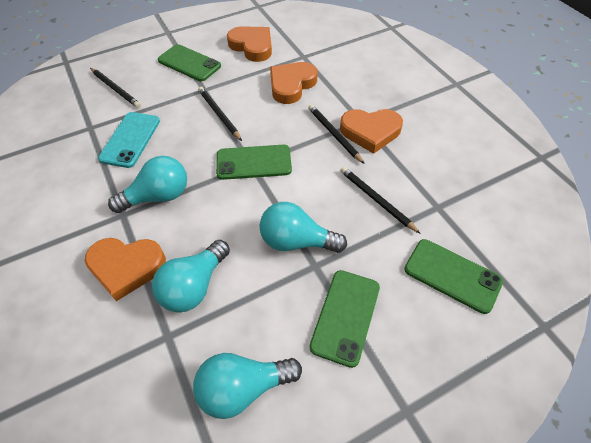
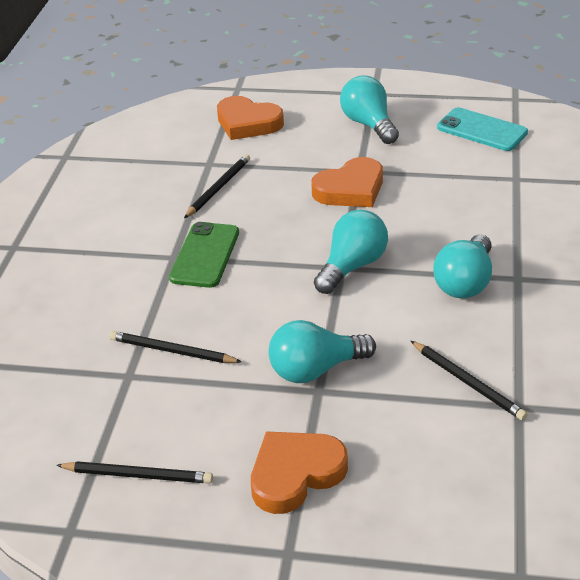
green phone: [158,44,221,81] [216,145,292,180] [309,270,380,368] [404,239,503,314] = 4 -> [169,222,239,288] = 1
orange heart: [85,238,166,301] [227,26,272,62] [270,62,317,104] [340,109,403,154] = 4 -> [217,96,284,140] [251,431,348,514] [311,157,383,207] = 3

